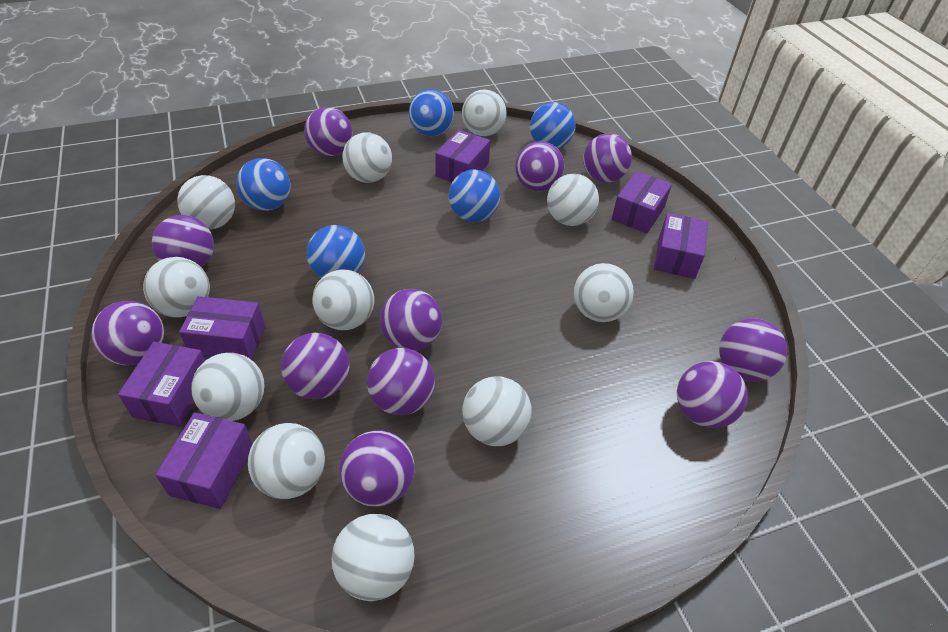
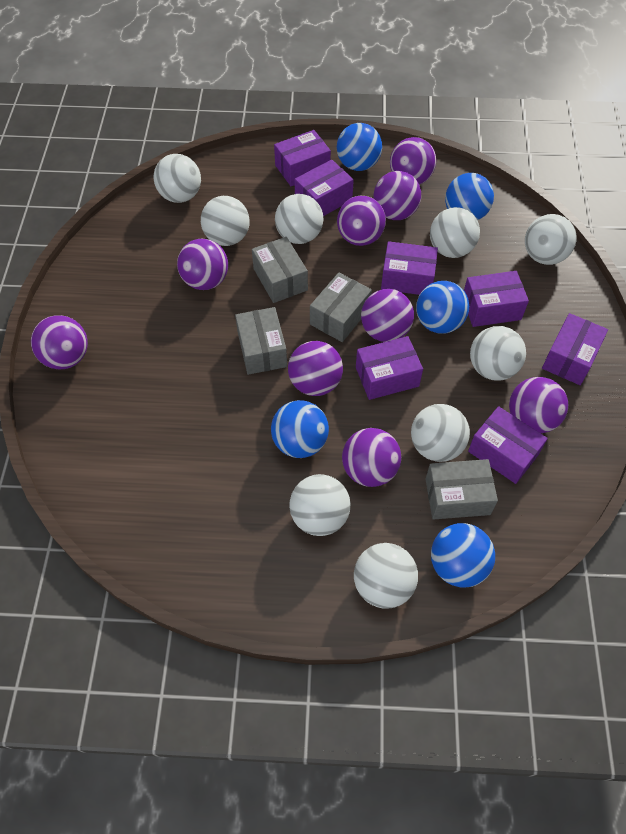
grey box: none = 0 -> [235,307,287,375] [252,237,308,303] [310,273,372,342] [425,459,498,520] = 4
purple ball: [91,301,164,365] [152,215,214,267] [281,333,350,399] [304,107,352,156] [339,431,415,507] [367,348,435,415] [380,289,442,350] [515,141,564,191] [583,134,632,183] [677,361,748,428] [719,318,788,382] = 11 -> [31,315,88,369] [177,239,228,290] [288,341,343,396] [337,196,386,246] [342,428,401,487] [361,289,414,342] [373,171,421,220] [390,137,436,184] [509,377,568,433] = 9
purple box: [118,342,205,427] [155,412,253,509] [179,296,265,360] [435,130,490,182] [611,171,672,234] [654,213,708,279] = 6 -> [274,130,331,186] [294,160,354,216] [356,336,423,400] [381,241,438,295] [464,271,529,327] [468,406,548,484] [542,313,608,385] = 7
white ball: [143,257,210,317] [177,175,235,230] [191,353,265,421] [248,423,325,499] [312,269,374,330] [332,514,415,601] [342,132,392,183] [462,89,507,136] [462,376,532,446] [547,174,599,226] [574,263,634,322] = 11 -> [153,154,201,203] [201,196,250,246] [275,194,324,244] [289,474,350,536] [354,543,418,609] [411,404,470,462] [430,207,480,258] [470,326,526,381] [525,214,577,265] = 9

